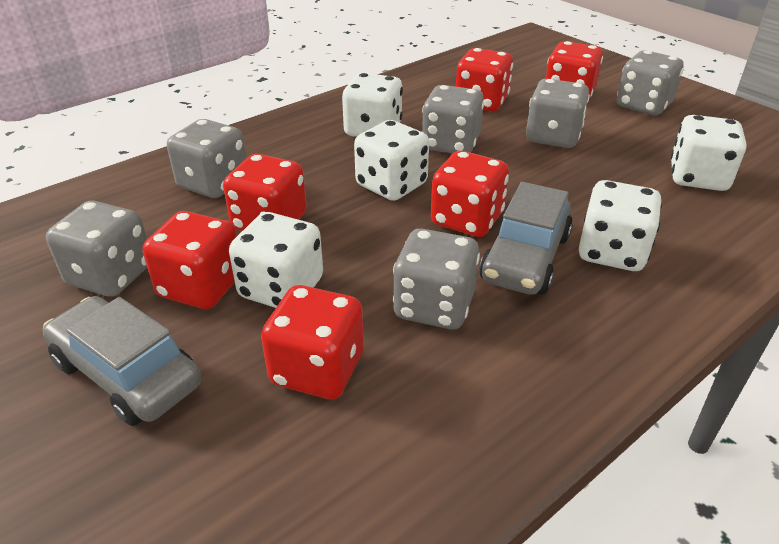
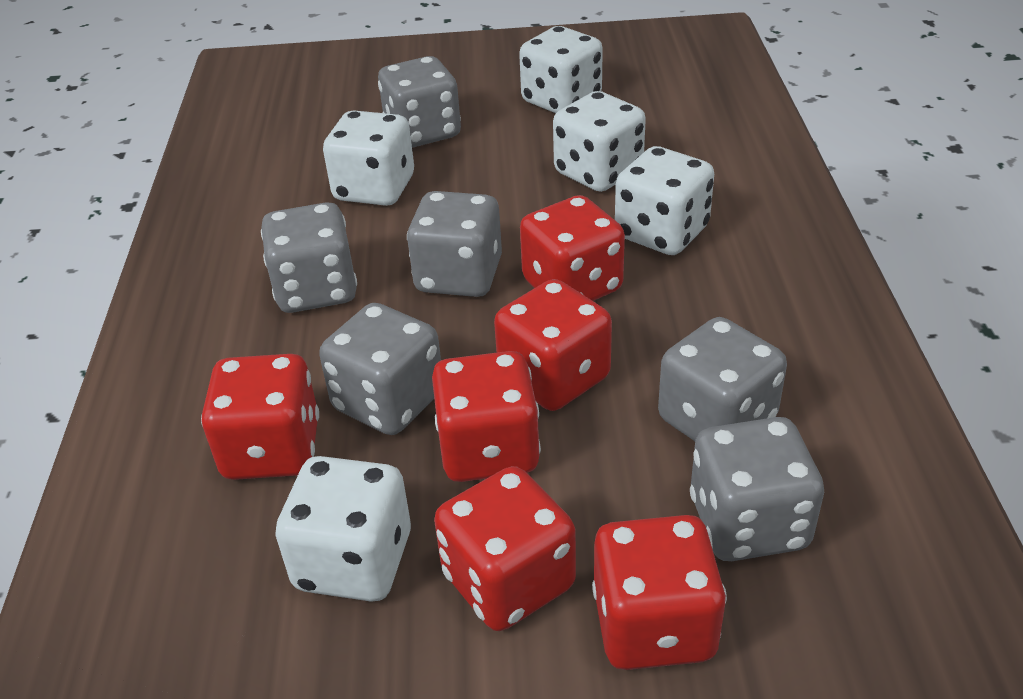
grey car: [43,296,201,426] [480,182,573,295] = 2 -> none = 0

